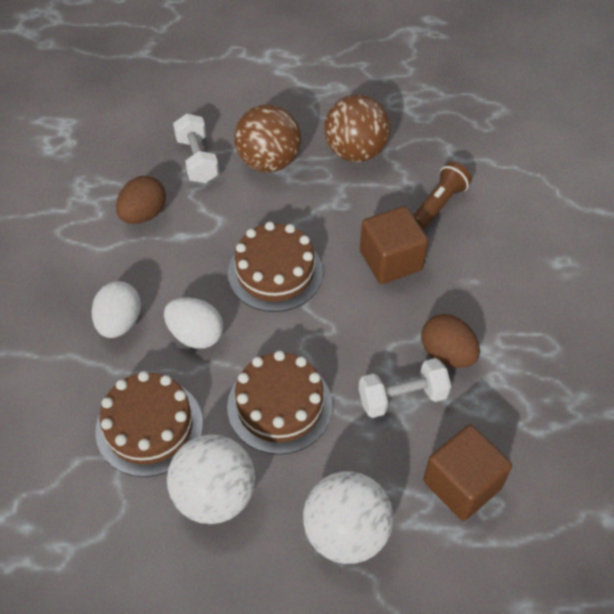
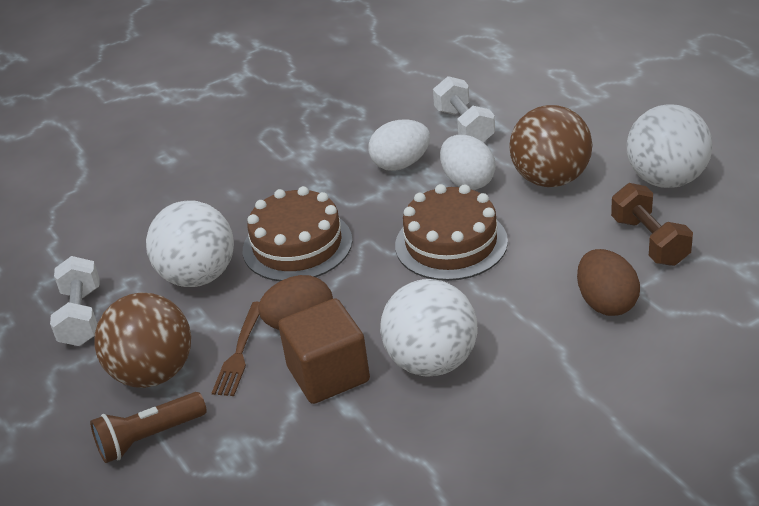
brown cake: [95,371,203,477] [227,351,333,455] [228,222,323,312] = 3 -> [243,186,353,281] [395,184,508,281] = 2
brown cube: [360,206,428,284] [423,425,512,521] = 2 -> [278,298,370,404] = 1
brown dumbbell: none = 0 -> [611,183,693,266] = 1
brown fork: none = 0 -> [212,302,260,396] = 1
white ball: [167,434,255,524] [303,471,393,564] = 2 -> [146,200,234,287] [380,279,477,377] [627,104,712,188] = 3

